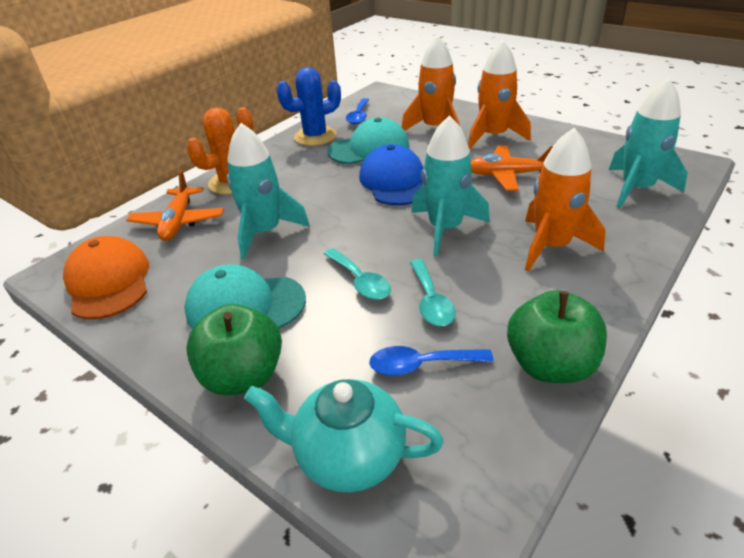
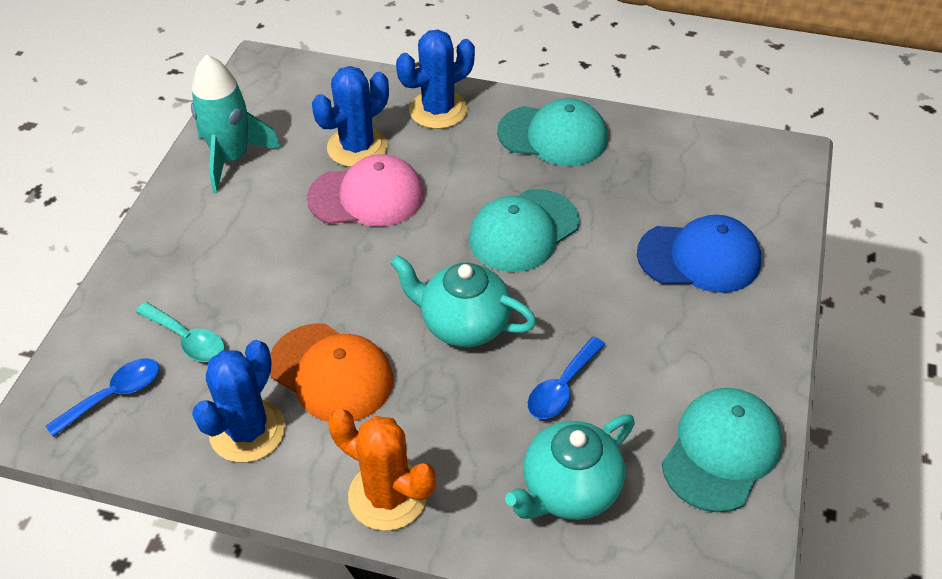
blue cactus: [276,67,341,146] = 1 -> [192,340,285,462] [312,66,389,167] [396,29,475,129] = 3
green apple: [186,304,282,395] [507,290,607,383] = 2 -> none = 0
orange plane: [126,170,224,241] [471,145,553,191] = 2 -> none = 0
orange rocket: [402,35,460,131] [468,39,531,149] [525,128,606,271] = 3 -> none = 0
pink cap: none = 0 -> [307,154,424,227] = 1
turquoise cap: [184,264,306,329] [327,117,409,164] = 2 -> [469,189,580,272] [497,98,608,166] [662,388,782,513] = 3
turquoise rocket: [227,123,310,259] [411,116,490,257] [609,78,688,208] = 3 -> [191,55,281,193] = 1
turquoise spoon: [324,248,391,300] [410,259,456,326] = 2 -> [136,302,225,362] = 1
turquoise teapot: [244,379,444,492] = 1 -> [390,255,536,347] [505,414,635,520] = 2

